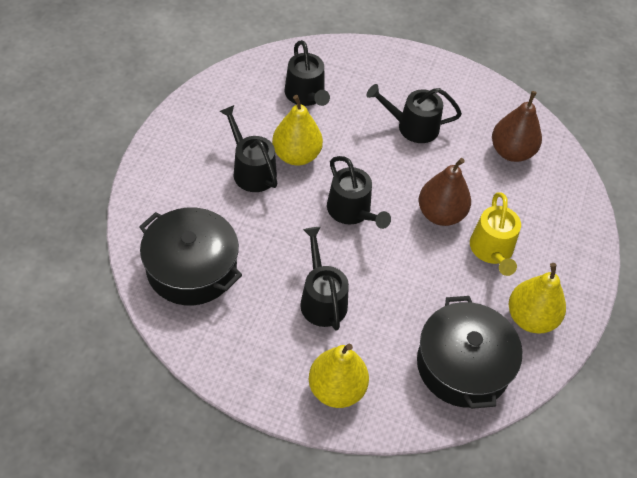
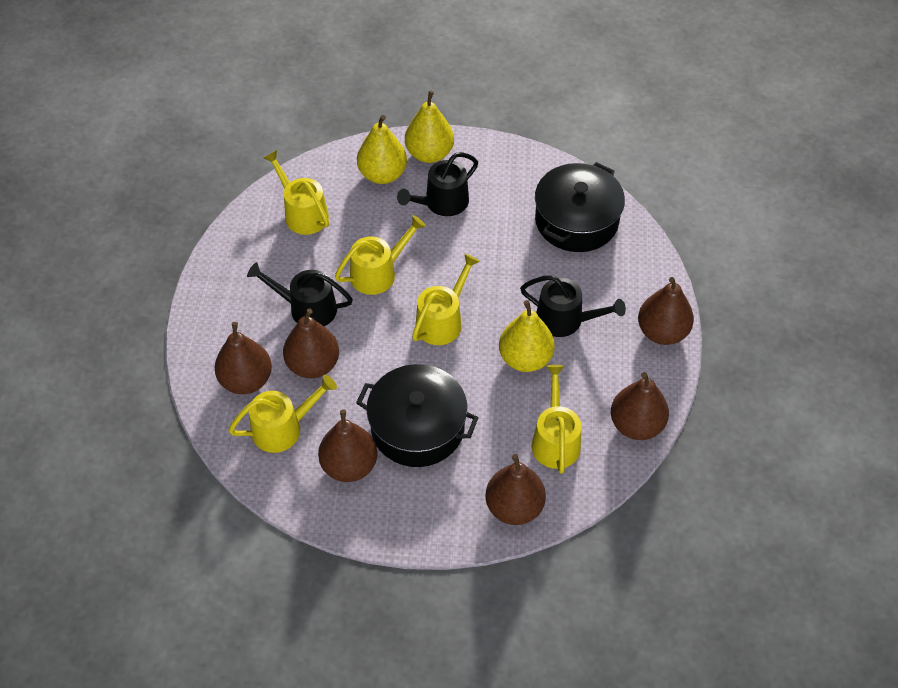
black watering can: [219,105,277,192] [285,40,330,106] [300,227,349,330] [327,156,391,229] [367,84,462,143] = 5 -> [247,262,353,326] [397,152,478,216] [520,275,626,337] = 3
brown pear: [419,158,471,226] [492,91,542,162] = 2 -> [214,322,272,394] [283,308,339,378] [318,410,378,482] [486,454,546,525] [611,372,669,440] [638,277,694,345] = 6
yellow watering can: [470,192,521,276] = 1 -> [228,375,337,453] [264,150,329,235] [335,215,426,295] [412,254,480,345] [532,365,582,474] = 5

